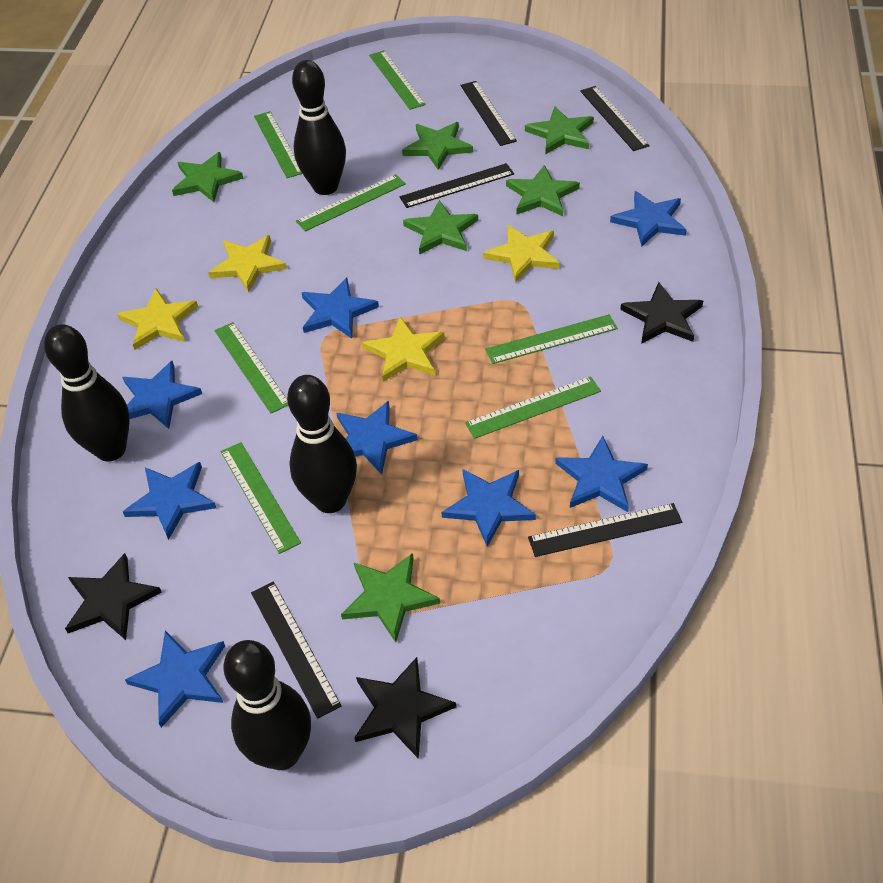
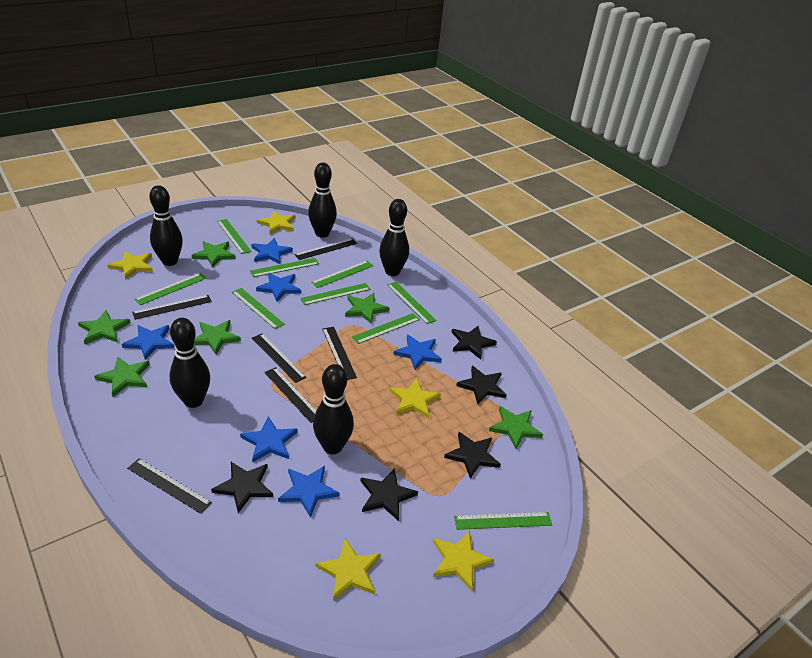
black bowling pin: [44,324,129,461] [223,640,311,770] [287,375,357,513] [292,60,346,195] = 4 -> [149,185,183,266] [170,318,210,408] [308,162,337,238] [313,364,354,454] [379,199,409,276] = 5
black ruler: [251,582,342,719] [400,163,514,208] [461,81,517,146] [528,503,682,557] [580,86,650,151] = 5 -> [127,458,212,514] [132,295,212,320] [252,333,306,383] [264,367,316,423] [294,238,357,260] [322,327,357,380] = 6
black star: [65,553,162,640] [354,657,456,759] [620,282,703,344] = 3 -> [211,462,273,513] [361,468,418,521] [444,432,501,479] [451,325,497,359] [456,366,507,404] = 5
blue star: [122,361,202,429] [123,462,216,540] [125,631,225,728] [301,278,379,339] [336,401,418,475] [441,469,536,547] [555,436,648,512] [610,191,687,247] = 8 -> [122,325,174,360] [240,417,298,462] [251,238,293,265] [256,273,301,302] [278,466,339,518] [393,334,442,370] = 6
green ruler: [214,322,288,414] [221,442,301,554] [254,111,302,178] [296,174,406,232] [369,50,425,110] [465,376,601,439] [485,314,618,364] = 7 -> [134,273,207,305] [217,219,252,254] [232,288,285,329] [250,258,319,277] [300,283,370,305] [311,261,373,288] [352,313,420,344] [387,282,436,324] [454,512,552,530] = 9
yellow star: [117,288,198,350] [208,235,287,293] [362,317,445,382] [483,225,560,283] = 4 -> [107,251,153,280] [257,210,295,234] [316,538,381,601] [389,378,441,418] [433,530,494,591] = 5

